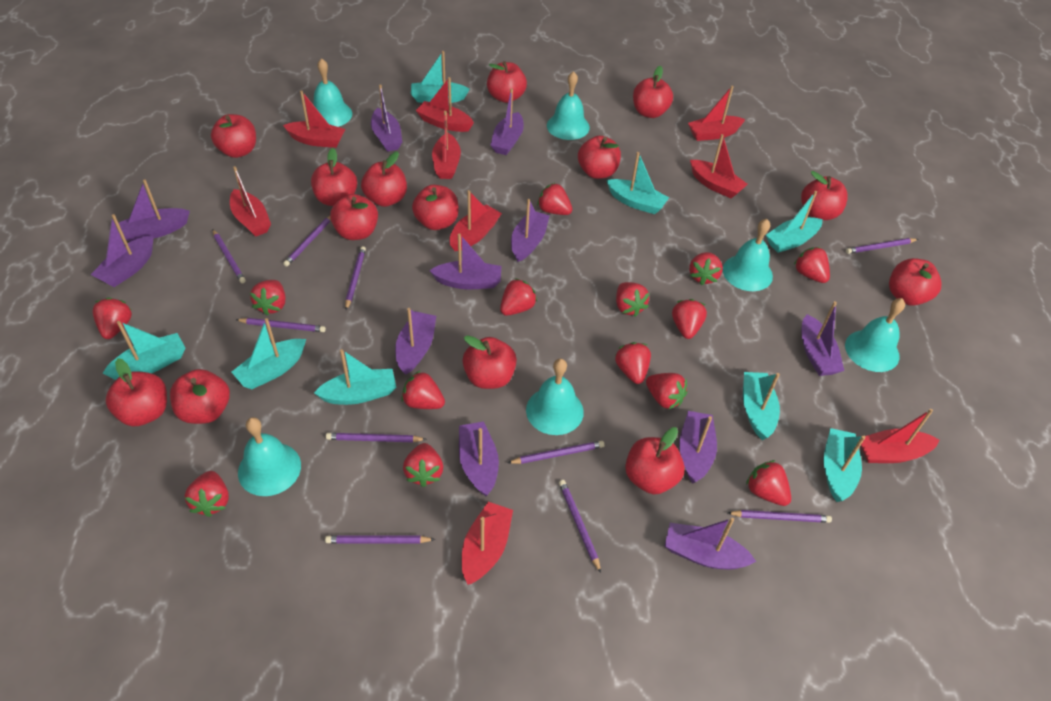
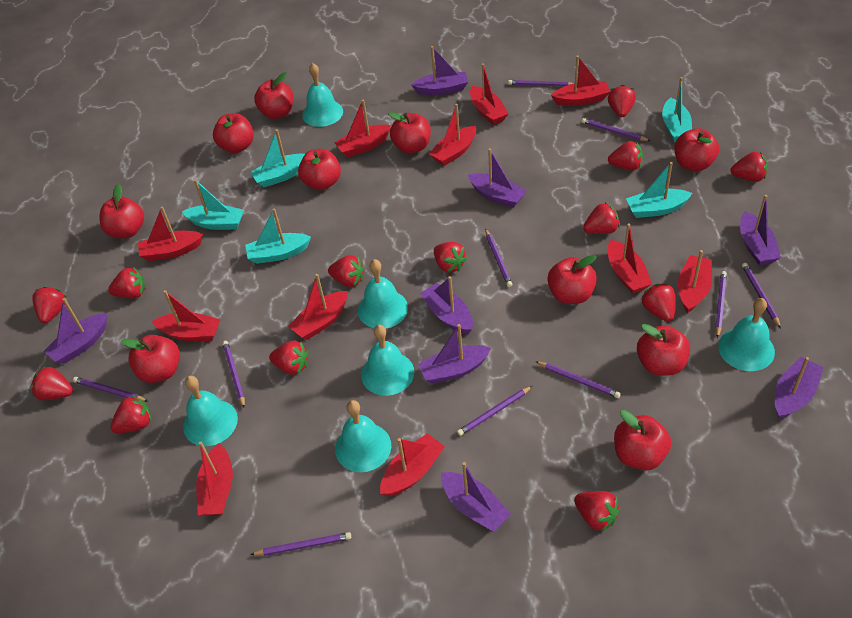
purple boat: [91,214,153,287] [119,179,190,242] [371,84,402,152] [395,308,436,375] [429,233,501,289] [459,422,499,497] [490,89,524,155] [511,199,550,262] [664,517,756,569] [679,411,717,483] [801,301,844,376] = 11 -> [44,298,107,364] [411,46,468,95] [418,324,491,384] [420,276,473,335] [441,462,511,532] [468,148,527,208] [740,195,781,265] [775,357,824,419] = 8
red apple: [105,358,167,426] [170,369,230,424] [211,114,256,158] [311,148,357,206] [330,194,378,240] [361,152,407,207] [412,185,458,230] [463,335,517,389] [487,61,527,103] [578,136,621,179] [625,427,685,494] [633,66,673,118] [801,171,848,220] [889,258,941,306] = 14 -> [100,184,144,238] [121,335,180,383] [213,113,254,153] [254,72,293,119] [298,149,341,190] [388,112,431,154] [547,255,597,304] [614,410,671,470] [637,324,690,375] [674,128,719,171] = 10
red boat: [230,166,271,237] [283,90,345,148] [416,77,474,132] [432,111,461,179] [449,190,502,251] [462,502,513,585] [688,86,745,141] [690,134,748,198] [861,409,940,463] = 9 -> [138,207,203,261] [152,290,221,341] [196,441,233,515] [288,274,348,340] [334,100,391,158] [380,433,445,497] [429,104,476,166] [470,63,508,125] [551,56,611,106] [608,224,652,294] [678,250,712,313] = 11
red strawberry: [93,297,132,339] [185,471,229,517] [250,280,286,316] [401,371,445,409] [403,443,443,487] [500,278,537,316] [537,183,572,215] [615,342,651,384] [616,282,649,317] [646,373,687,409] [672,299,707,339] [689,252,723,285] [746,460,791,506] [794,247,830,283] = 14 -> [30,366,73,400] [32,286,66,323] [108,267,146,298] [110,395,151,433] [269,341,308,375] [328,255,364,287] [434,242,467,273] [574,491,620,532] [583,203,620,234] [608,85,636,117] [608,141,643,171] [641,283,676,322] [731,152,768,182] = 13
turquoise boat: [102,321,186,380] [231,318,306,389] [314,349,396,405] [411,51,470,103] [606,152,669,214] [743,372,780,440] [766,191,822,253] [823,428,866,502] = 8 -> [182,179,244,230] [245,208,311,264] [250,129,305,187] [626,162,693,218] [662,77,692,142] = 5

